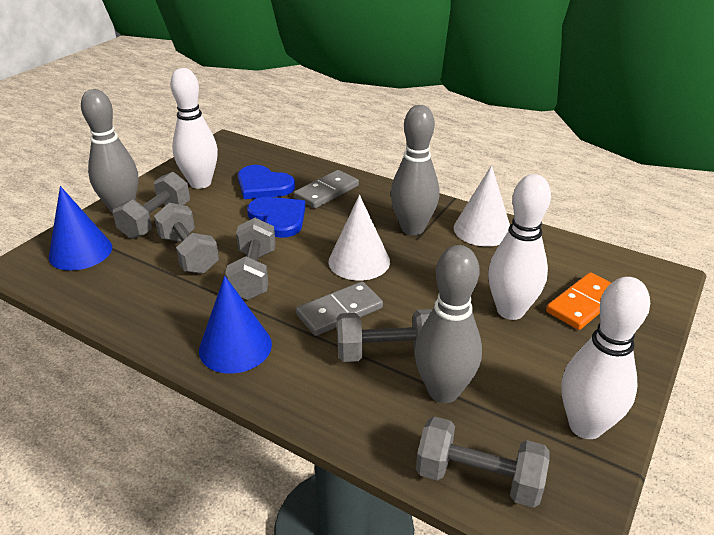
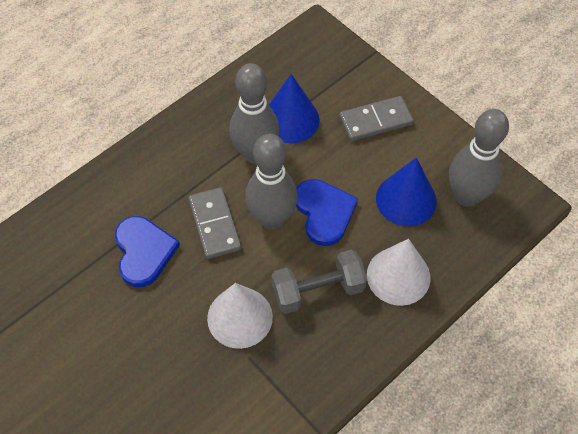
grey dumbbell: [113,172,190,239] [154,203,219,274] [225,218,276,300] [337,309,432,362] [416,416,549,508] = 5 -> [271,250,367,314] = 1
orange domino: [546,272,611,330] = 1 -> none = 0
white bowling pin: [170,68,218,189] [488,174,551,320] [561,277,650,439] = 3 -> none = 0

